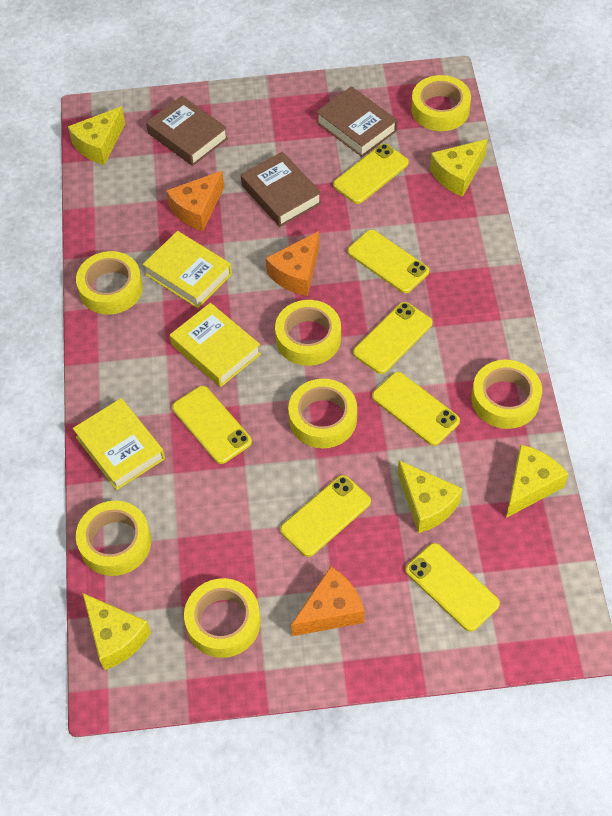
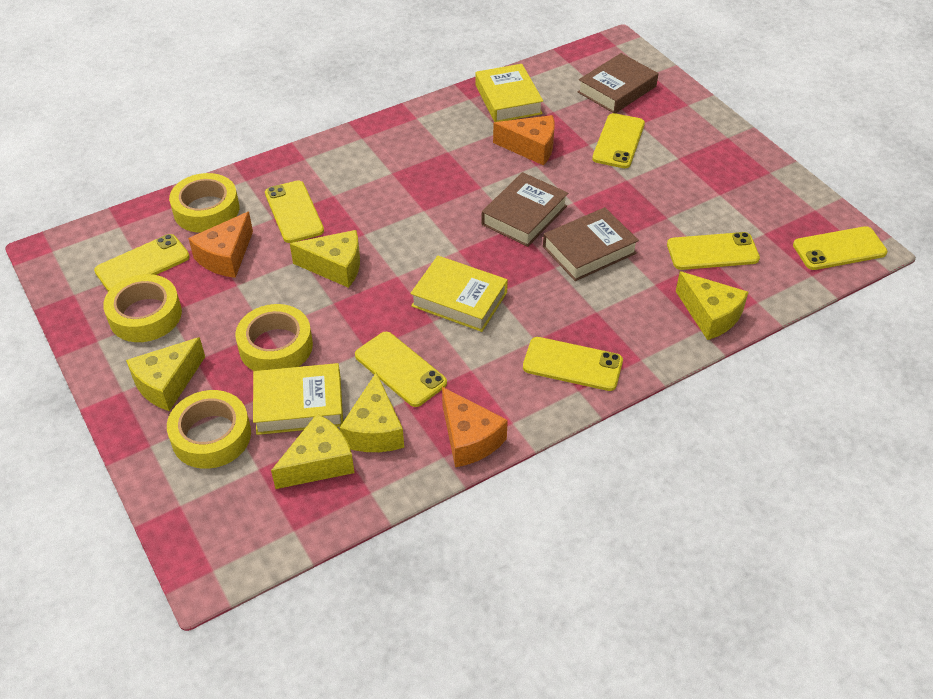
yellow tape: [76,251,143,315] [76,501,151,576] [184,578,261,658] [275,300,341,366] [288,379,357,448] [411,75,471,131] [471,360,542,429] = 7 -> [103,274,182,342] [167,390,251,469] [169,173,239,233] [235,304,313,371] = 4

